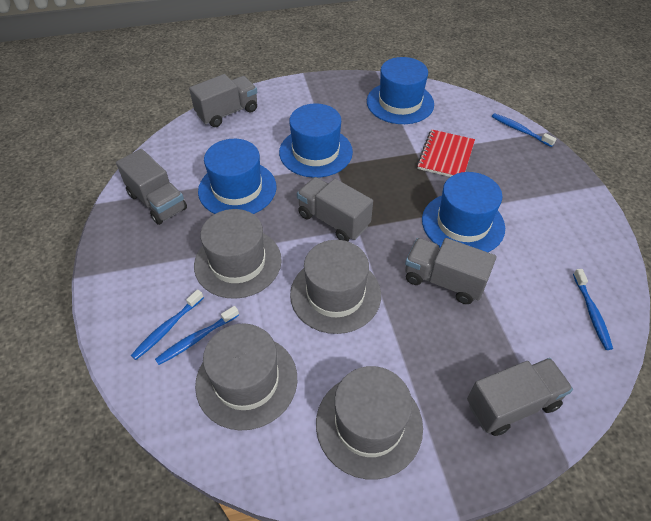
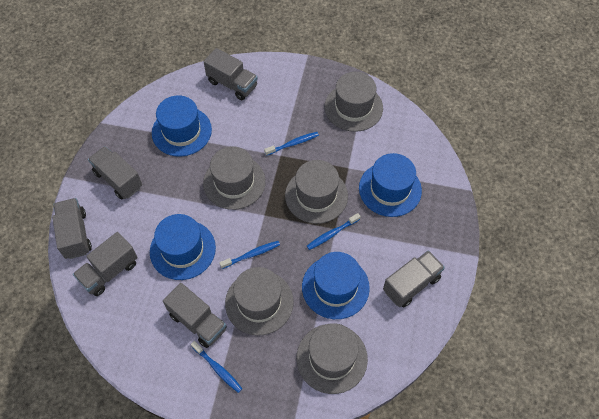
grey hat: [194,209,282,299] [195,323,297,430] [290,240,381,334] [316,366,423,480] = 4 -> [203,146,266,210] [225,267,294,336] [285,160,348,224] [297,323,368,394] [325,72,383,132] = 5
grey truck: [116,149,187,225] [189,74,257,127] [297,177,373,241] [405,238,496,304] [467,358,573,436] = 5 -> [52,198,92,259] [73,232,138,296] [88,146,142,200] [163,283,227,348] [204,48,258,100] [383,250,445,308] = 6
red notebook: [417,130,475,177] = 1 -> none = 0

